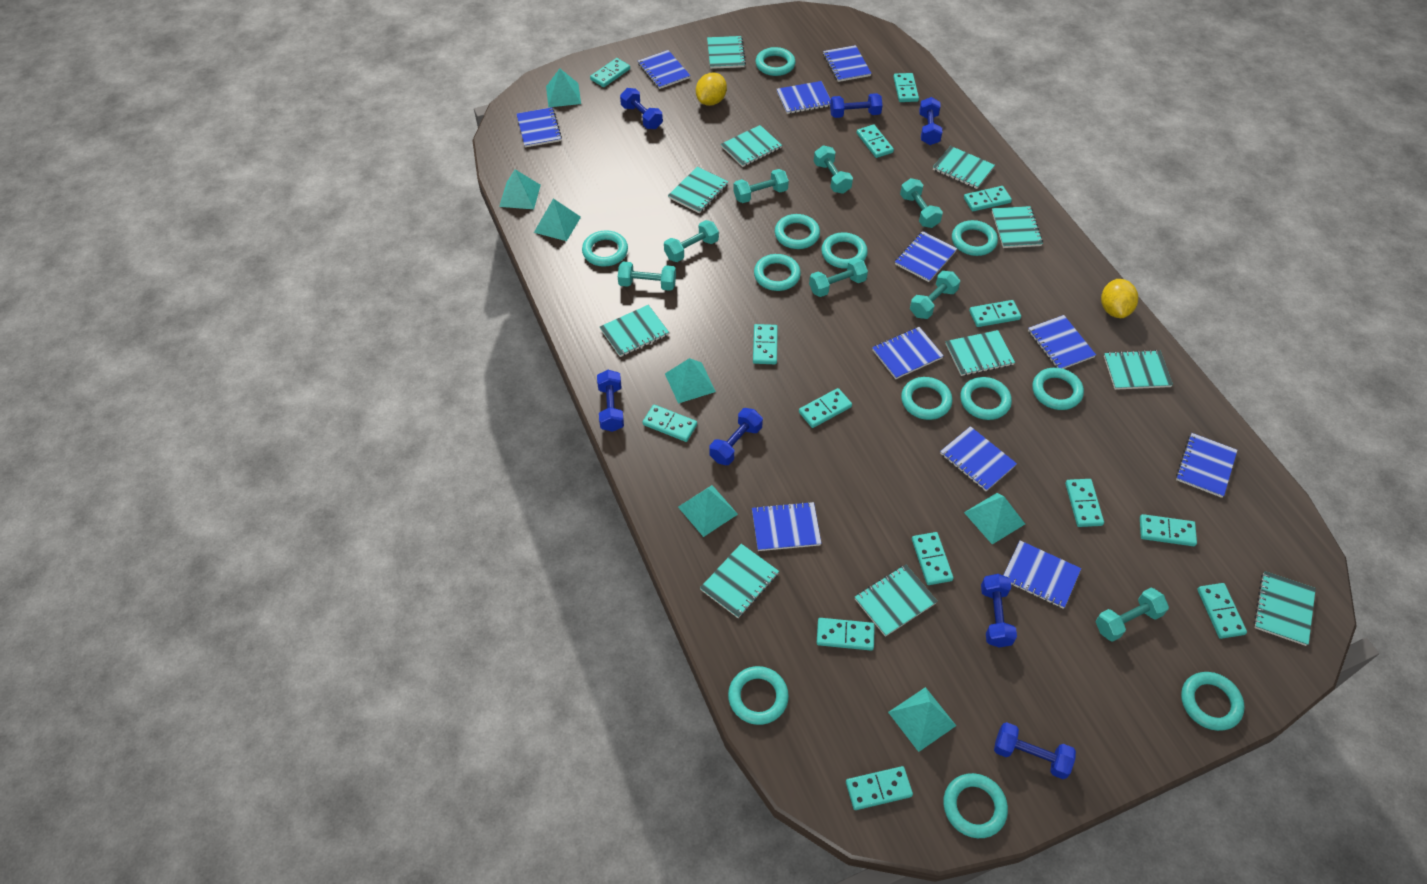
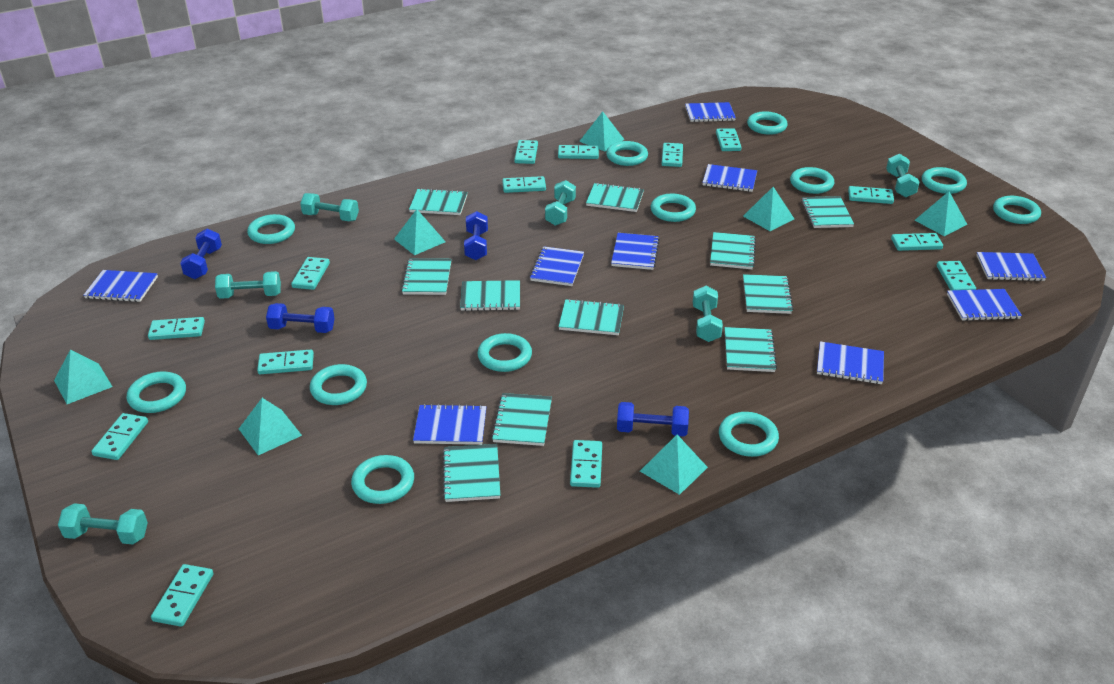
blue dumbbell: [597,370,624,432] [620,88,663,129] [709,408,763,465] [830,93,883,118] [919,97,942,145] [981,574,1017,647] [994,722,1076,779] = 7 -> [180,229,222,279] [266,303,335,333] [464,211,488,260] [617,402,689,437] = 4
blue notebook: [517,107,562,147] [638,50,690,89] [752,501,821,551] [776,81,831,114] [823,45,872,82] [872,327,944,379] [895,231,957,282] [940,426,1017,491] [1003,540,1081,609] [1028,315,1096,369] [1176,433,1237,498] = 11 -> [83,270,158,302] [413,404,486,445] [530,247,584,286] [611,233,660,270] [685,102,736,122] [702,164,757,192] [817,341,884,384] [947,289,1022,321] [976,252,1046,281] = 9
turquoise dumbbell: [618,261,676,291] [664,220,719,262] [733,169,789,203] [809,258,868,297] [814,146,853,194] [900,178,943,228] [910,271,960,319] [1096,588,1169,642] = 8 -> [58,503,148,544] [215,271,281,299] [300,193,359,221] [545,180,576,226] [693,286,723,342] [886,154,920,198] = 6
yellow lemon: [696,72,727,106] [1101,279,1138,318] = 2 -> none = 0

